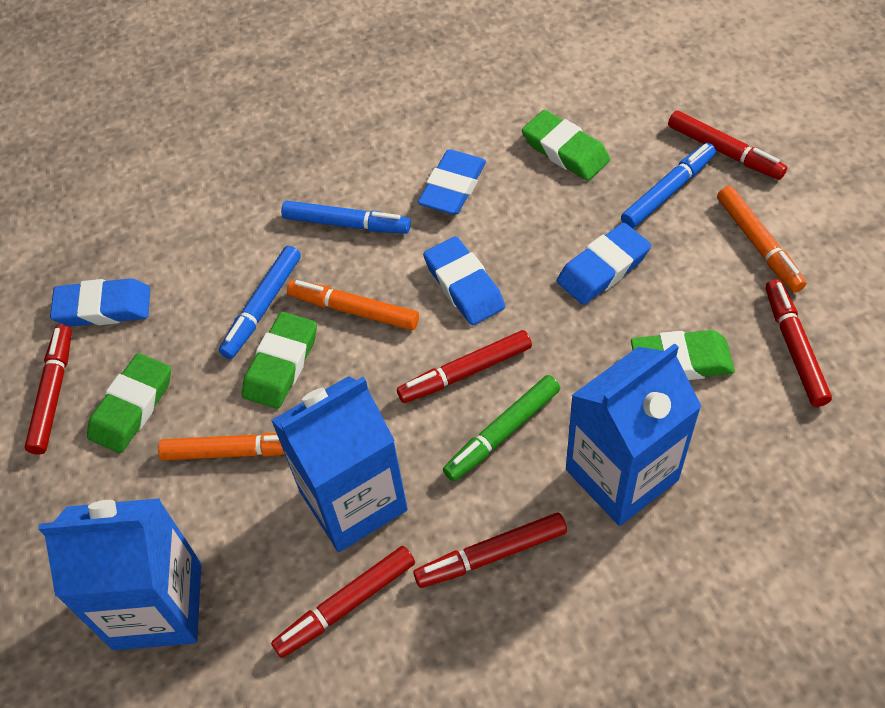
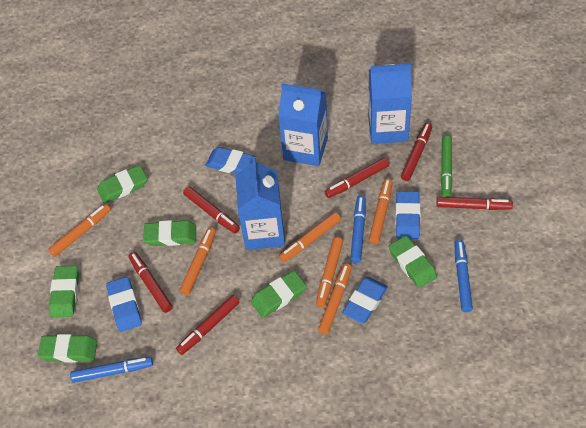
green eraser: [87,353,171,453] [242,312,317,409] [522,110,610,181] [631,330,735,380] = 4 -> [38,334,98,362] [49,266,79,317] [97,165,147,204] [143,220,196,246] [251,271,306,318] [389,236,437,288] = 6
orange marker: [158,433,284,460] [287,280,419,330] [717,186,806,293] = 3 -> [48,204,111,257] [180,227,216,295] [279,212,341,263] [316,237,343,307] [318,263,352,334] [369,179,393,244] = 6

